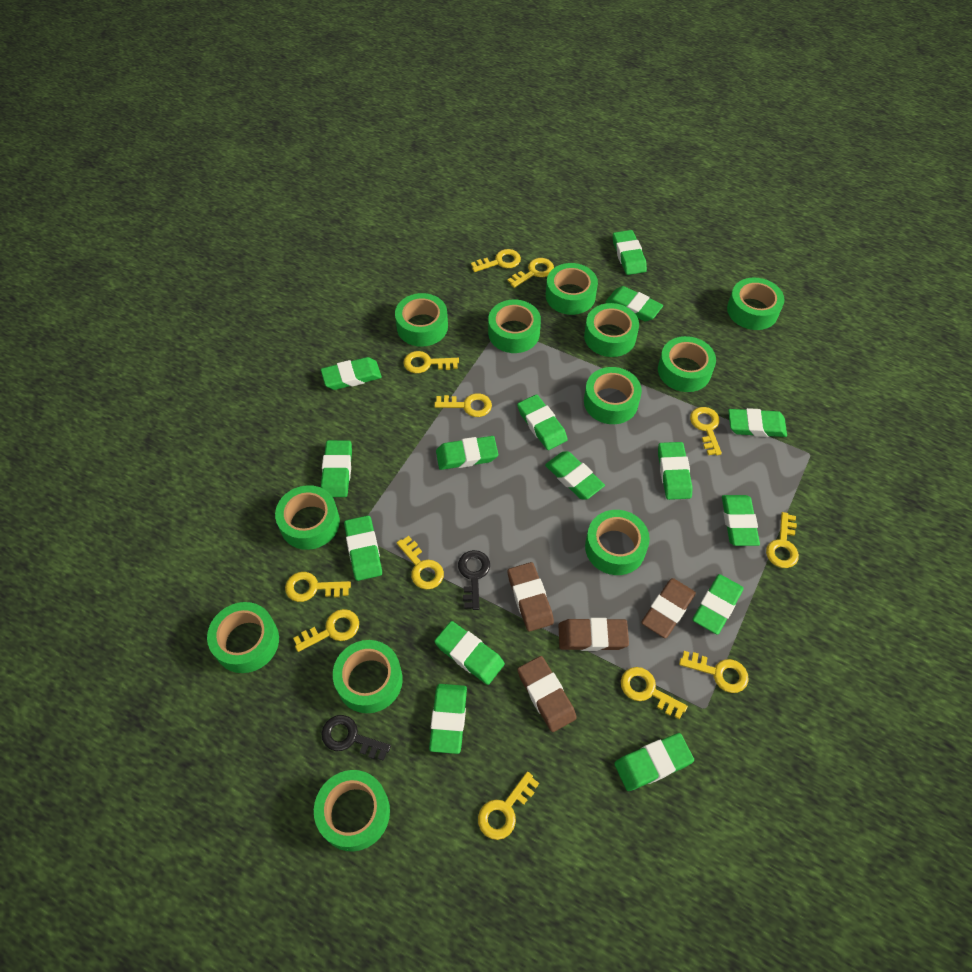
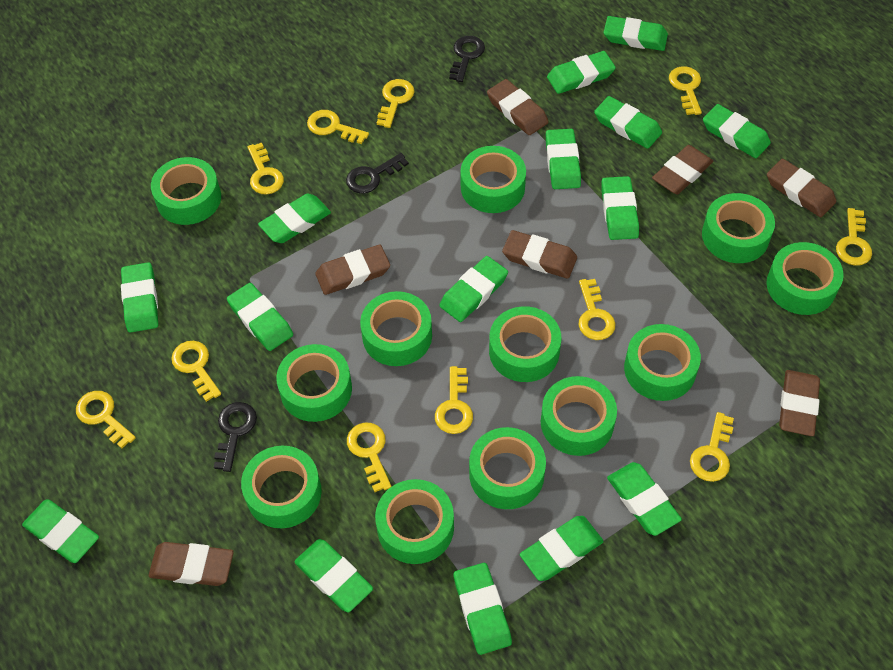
black key: [321,715,391,761] [458,550,490,610] = 2 -> [214,402,257,472] [346,153,409,194] [449,36,485,82] = 3
brown eraser: [508,562,554,632] [517,656,577,732] [559,618,629,651] [641,578,696,638] = 4 -> [148,542,234,586] [315,244,390,295] [487,79,549,135] [502,230,577,279] [652,145,713,195] [767,159,836,217] [779,370,820,436] = 7
yellow key: [285,572,351,602] [293,609,359,652] [397,536,444,589] [403,351,459,373] [434,393,492,417] [471,249,521,272] [478,772,539,840] [508,258,554,288] [621,667,688,719] [679,651,749,693] [690,407,722,455] [766,512,799,568] = 12 -> [76,391,136,449] [171,341,221,402] [247,143,284,195] [307,110,369,144] [347,422,392,492] [377,79,415,128] [435,366,473,434] [578,279,616,340] [669,66,702,115] [690,412,734,482] [836,208,872,266] = 11

